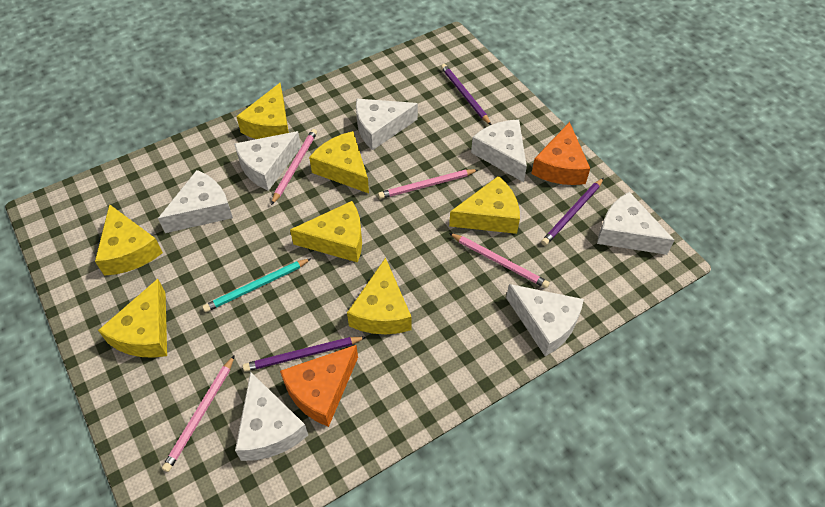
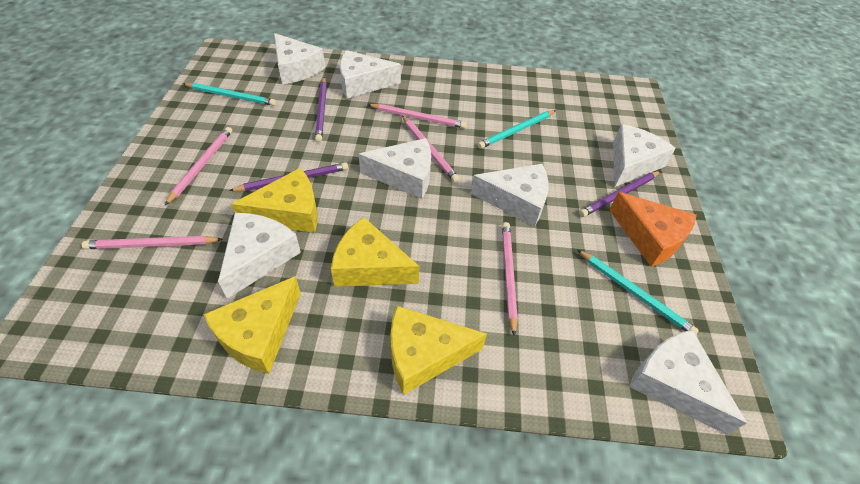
orange cheese: [280,345,358,427] [531,122,590,185] = 2 -> [609,192,697,267] = 1
pink pencil: [162,355,235,472] [271,129,317,205] [378,169,478,199] [449,233,550,288] = 4 -> [82,236,223,249] [165,127,232,205] [367,104,466,129] [402,115,459,182] [502,222,518,336] = 5
turquoise pencil: [202,258,312,312] = 1 -> [183,83,276,106] [478,110,556,149] [577,250,699,335] = 3
yellow cheese: [95,204,163,276] [98,279,167,358] [236,83,289,139] [290,201,362,263] [309,131,369,193] [347,257,412,334] [449,176,520,234] = 7 -> [203,276,301,374] [231,168,317,233] [331,217,420,287] [390,306,487,395] = 4

